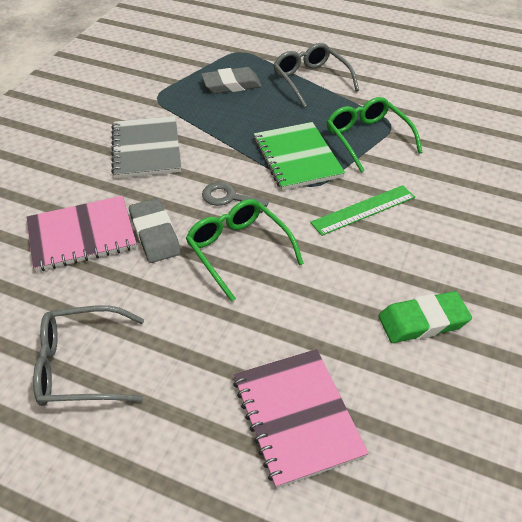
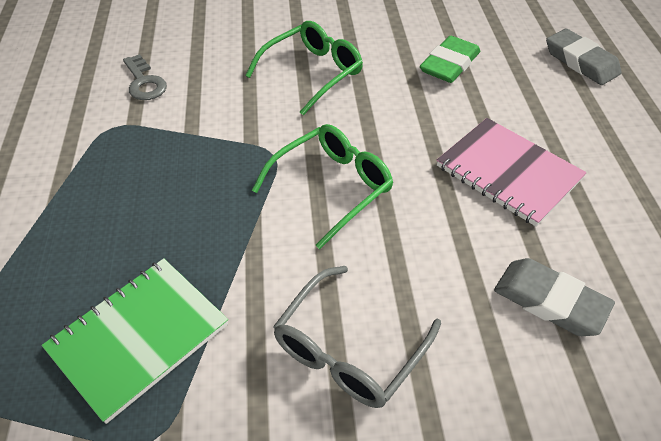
green ruler: [310,185,415,236] = 1 -> none = 0
grey glasses: [33,305,144,406] [273,43,359,108] = 2 -> [273,266,441,408] = 1
grey notebook: [111,116,181,179] = 1 -> none = 0
pink notebook: [26,196,137,272] [233,349,369,489] = 2 -> [437,118,587,227] = 1

